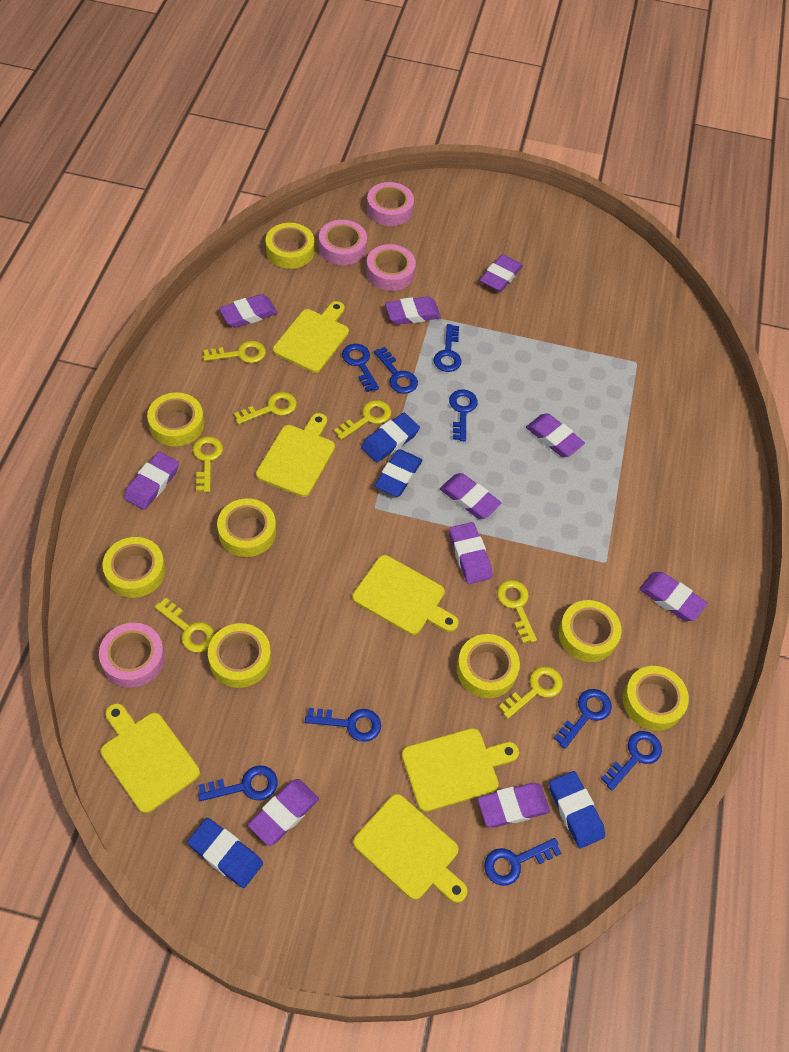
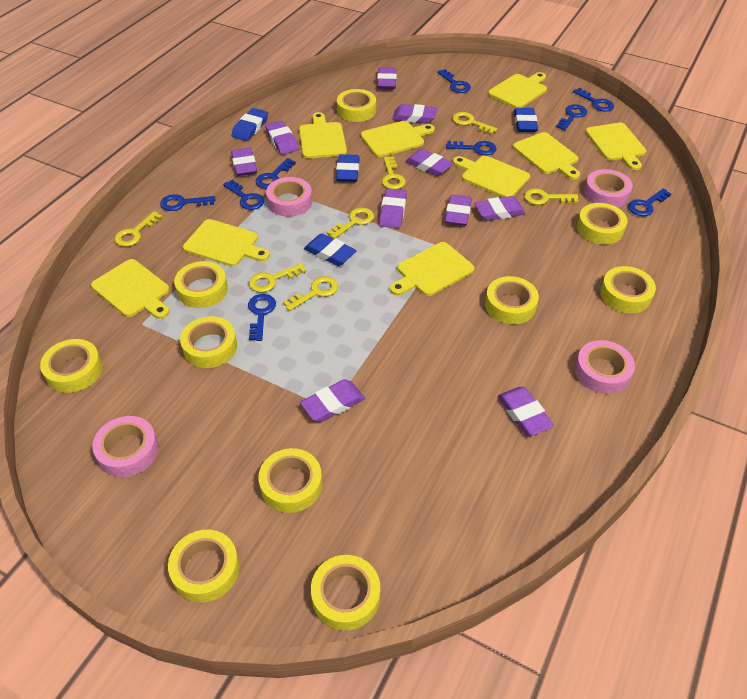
yellow cutting board: [100,703,200,813] [256,413,335,497] [273,301,349,373] [352,555,459,635] [353,794,468,903] [402,728,519,812] = 6 -> [91,259,170,319] [183,219,270,266] [299,112,347,159] [361,121,435,157] [390,242,474,296] [453,156,530,197] [488,72,547,108] [513,132,580,180] [585,123,647,170] = 9
yellow tape: [102,537,165,598] [147,393,204,446] [208,623,271,688] [217,498,276,557] [266,223,314,269] [456,634,520,698] [558,600,622,662] [623,666,689,731] = 8 -> [40,339,103,393] [168,530,240,602] [174,261,228,308] [180,316,237,368] [258,448,322,513] [311,555,380,630] [337,89,376,122] [485,276,539,324] [577,203,628,245] [600,266,656,313] = 10

